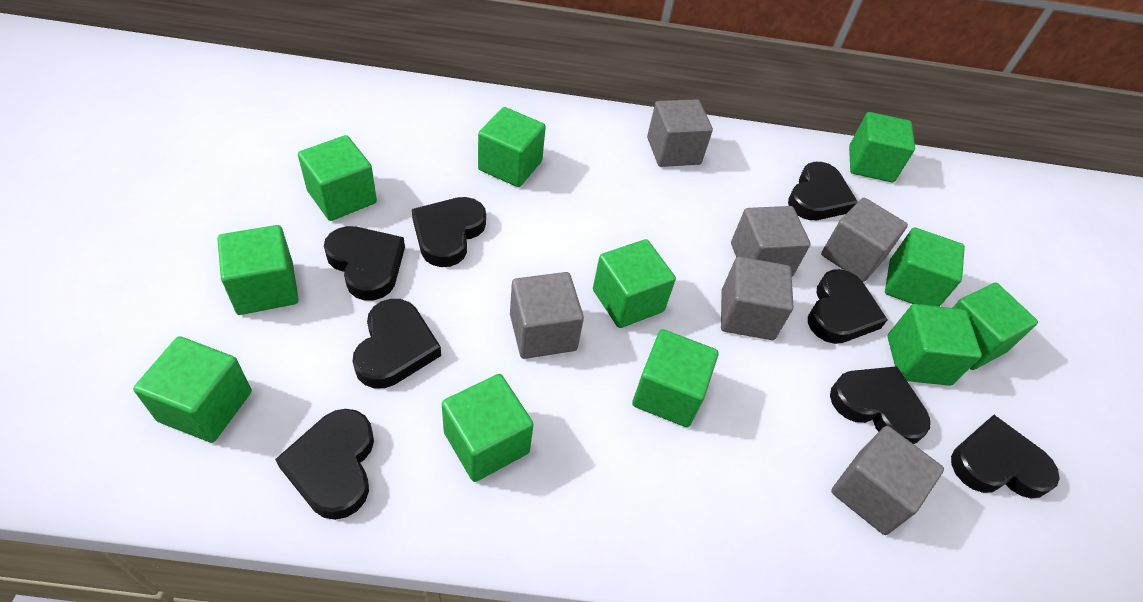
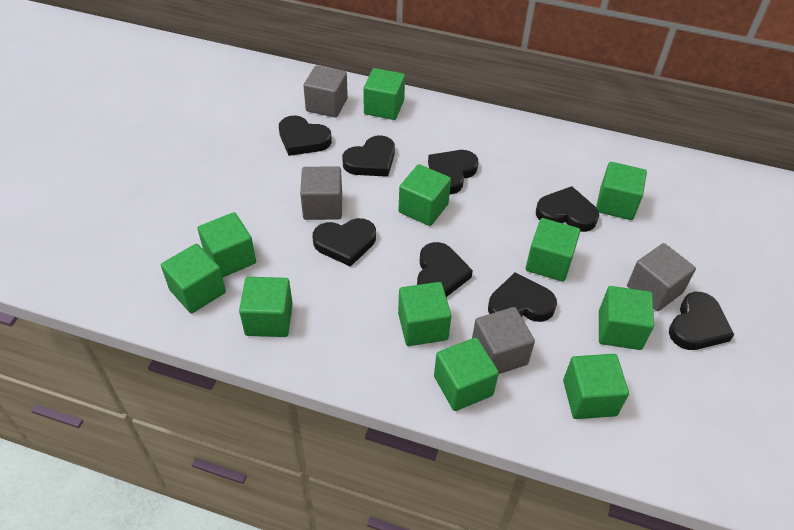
grey cube: [510,272,584,359] [647,99,713,167] [721,257,793,340] [731,206,810,277] [821,198,908,282] [831,426,944,535] = 6 -> [300,166,342,220] [303,65,348,118] [472,307,535,374] [627,243,696,311] = 4

